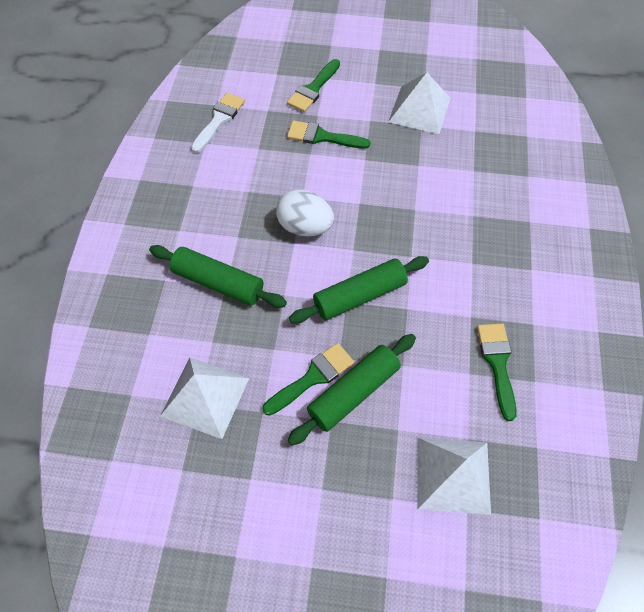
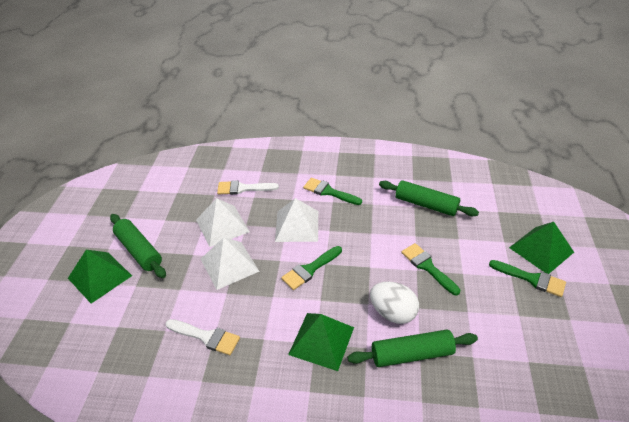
green pyramid: none = 0 -> [68,250,132,304] [288,313,354,371] [509,222,574,274] = 3
white brush: [191,92,245,153] = 1 -> [166,319,240,355] [217,180,279,195] = 2

